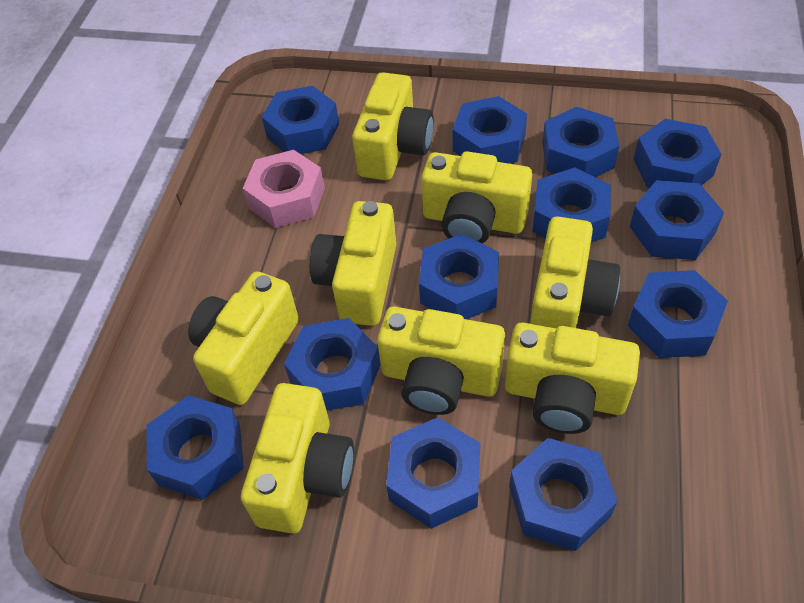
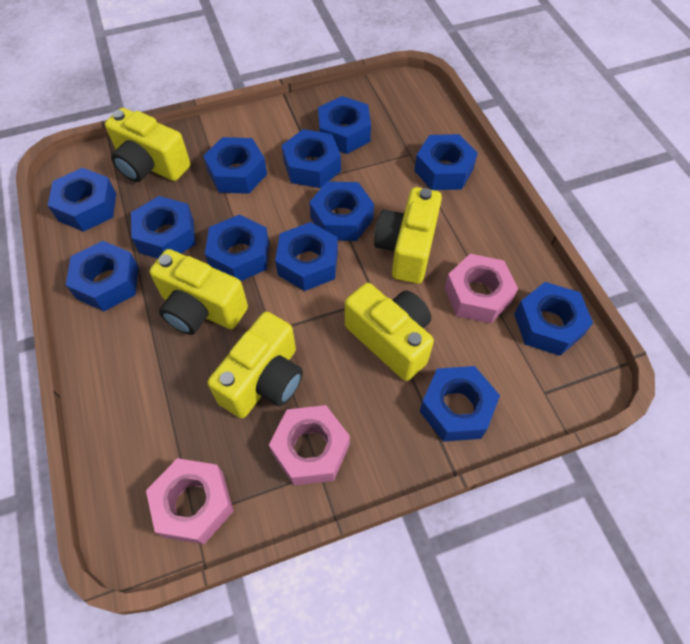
pink nut: [243,150,325,228] = 1 -> [146,458,234,545] [269,405,350,485] [445,254,518,324] = 3
yellow camera: [188,271,299,405] [241,383,354,534] [310,201,396,326] [352,72,434,180] [377,307,505,415] [421,151,532,244] [505,323,640,434] [530,216,620,329] = 8 -> [105,108,190,182] [150,249,248,335] [208,311,303,418] [345,283,434,381] [374,187,442,284] = 5

